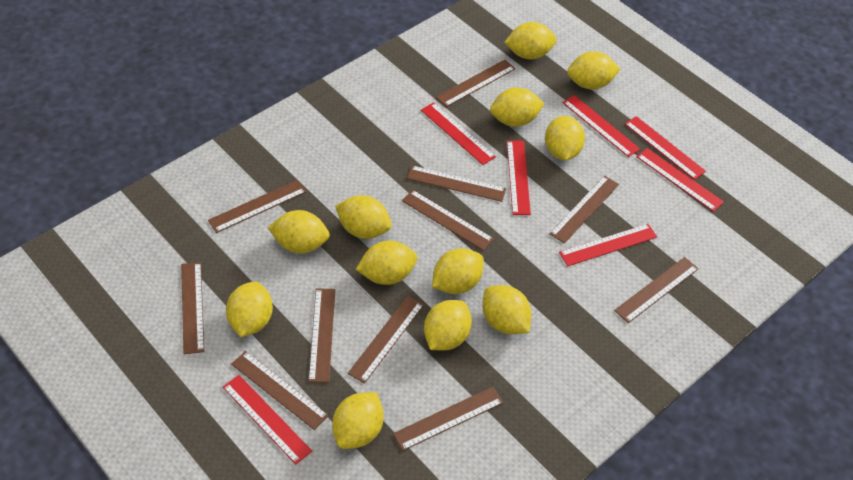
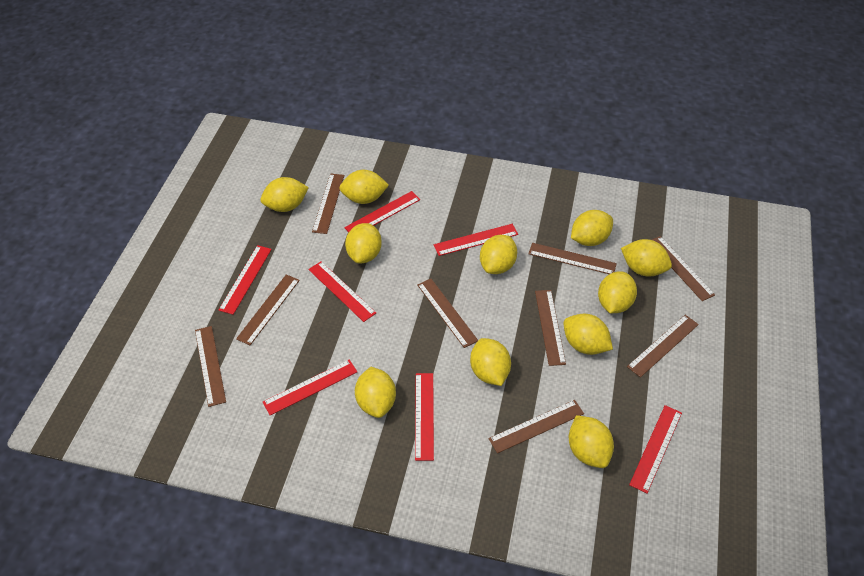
brown ruler: [181,262,204,354] [208,180,306,233] [231,351,329,430] [308,288,335,383] [348,296,424,384] [393,387,503,451] [402,190,494,251] [407,165,506,202] [436,60,516,107] [549,176,619,244] [614,257,699,323] = 11 -> [195,326,226,407] [236,275,300,345] [312,173,344,234] [417,279,478,348] [489,400,584,453] [528,243,617,274] [535,290,566,366] [627,315,699,377] [652,236,715,301] = 9
yellow lemon: [226,281,273,337] [268,210,330,254] [332,392,384,449] [335,195,392,239] [356,241,418,285] [424,300,472,350] [432,248,484,294] [482,285,531,334] [490,87,545,127] [504,22,557,59] [545,116,585,160] [567,51,620,90] = 12 -> [260,177,309,212] [339,170,389,204] [345,223,382,264] [355,367,396,418] [470,338,511,386] [480,235,517,274] [563,314,613,355] [569,415,614,468] [571,210,613,246] [598,271,637,313] [621,239,672,277] = 11

